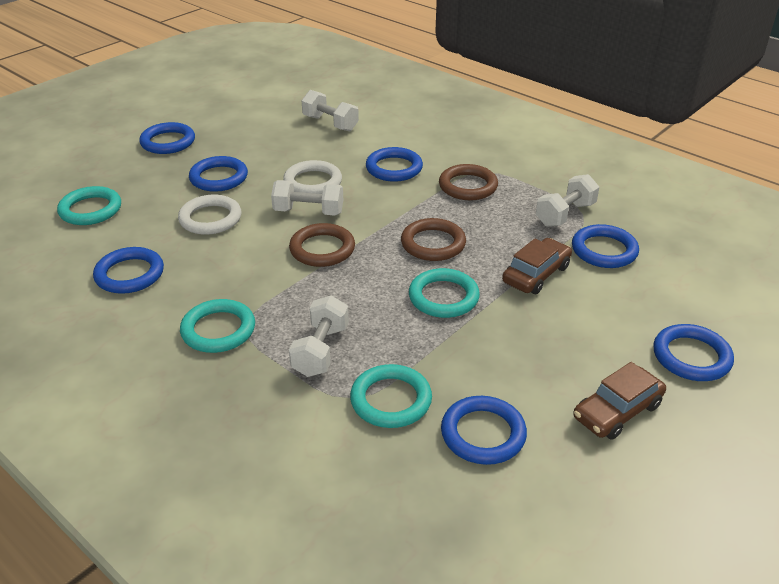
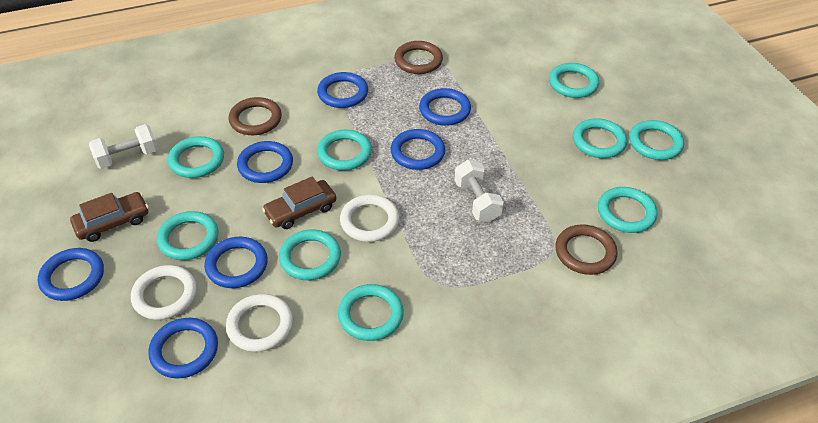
turquoise ring: [57,186,121,225] [180,299,255,353] [350,364,432,428] [409,268,480,318] = 4 -> [157,211,219,260] [168,136,224,178] [279,230,341,280] [317,129,372,171] [338,284,404,341] [549,63,599,98] [573,118,627,158] [598,187,658,233] [629,120,684,160] = 9
white dumbbell: [271,180,343,216] [289,295,349,377] [301,90,359,131] [536,174,599,227] = 4 -> [89,124,158,169] [454,160,504,222] = 2
white ring: [178,195,242,235] [283,160,342,194] = 2 -> [131,265,197,320] [226,294,293,352] [340,195,399,242] = 3

